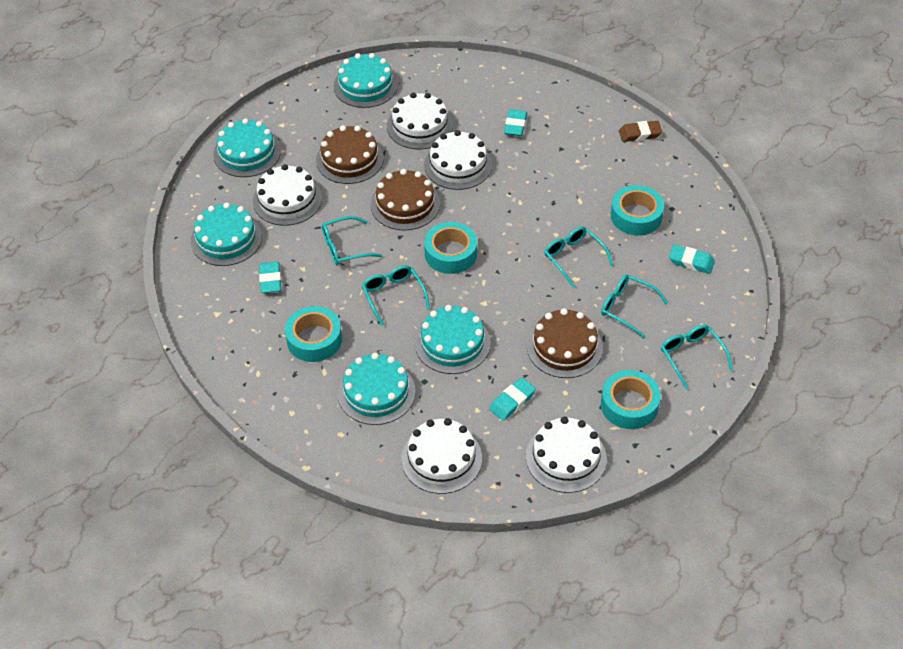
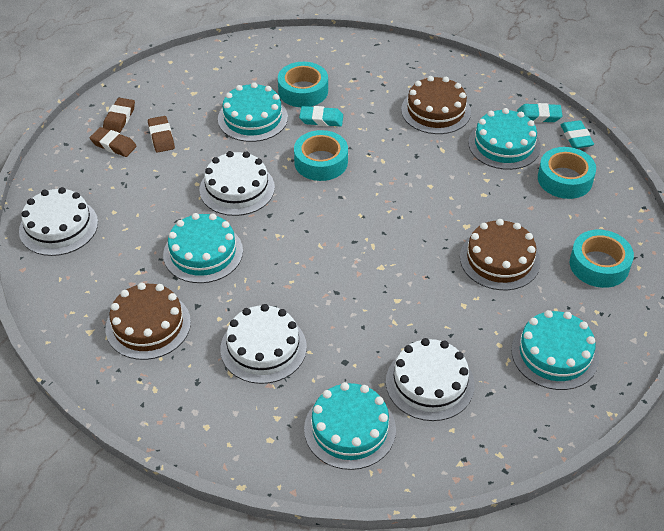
brown eraser: [619,121,662,142] = 1 -> [90,127,137,157] [103,98,135,133] [148,116,175,153] = 3
turquoise eraser: [259,262,281,293] [489,378,536,421] [504,109,527,136] [669,245,715,274] = 4 -> [299,106,343,127] [517,103,562,123] [560,120,594,149] = 3
turquoise glasses: [322,216,382,265] [362,265,430,326] [544,226,613,288] [601,274,668,338] [661,324,733,389] = 5 -> none = 0
white cake: [253,164,322,226] [387,93,453,149] [401,418,482,494] [424,130,492,190] [526,417,607,493] = 5 -> [19,187,98,256] [200,151,275,216] [220,304,307,384] [386,338,475,421] = 4

